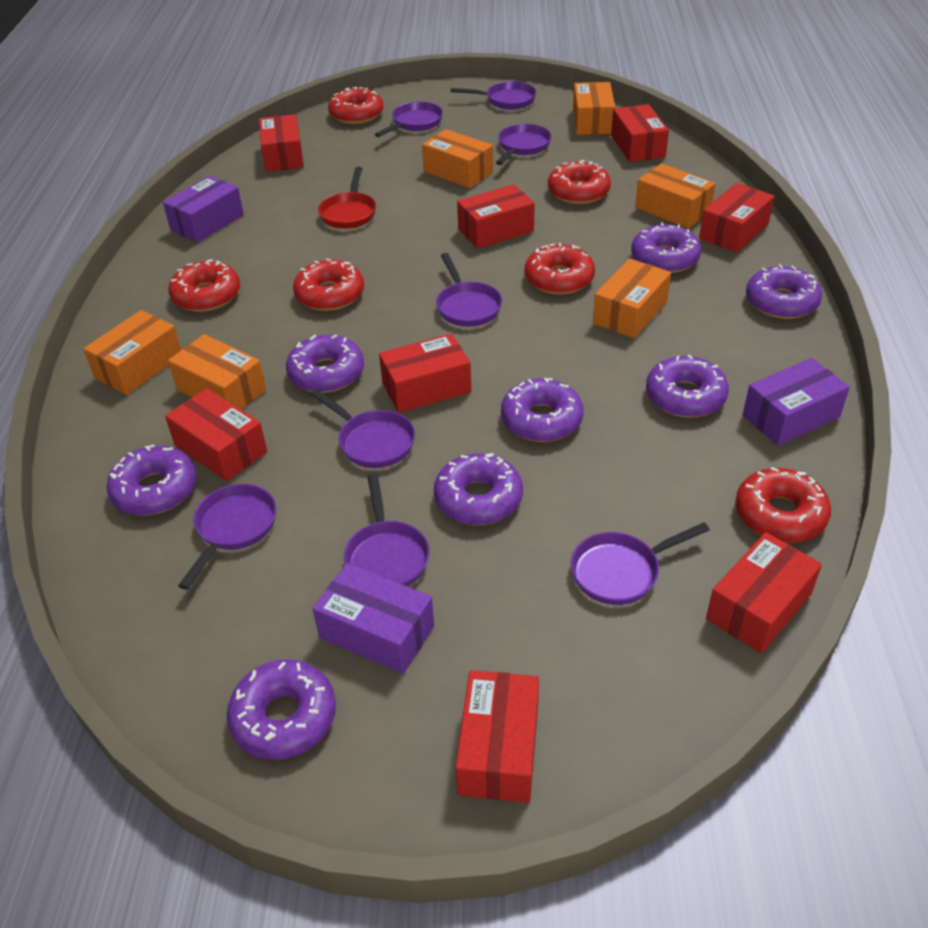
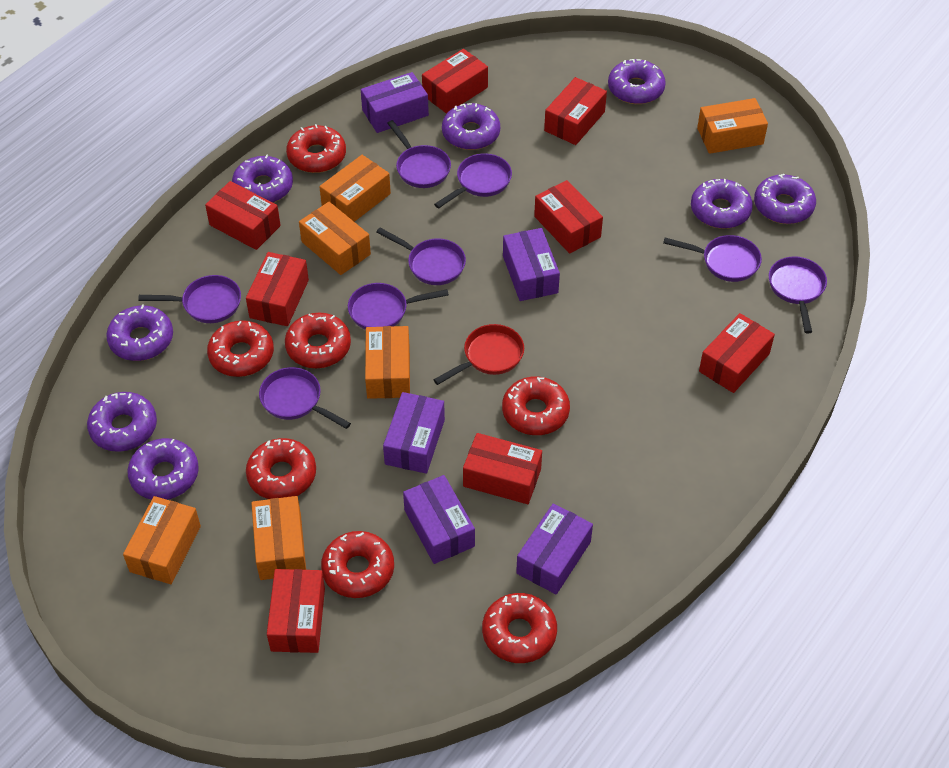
purple box: [163,176,244,242] [313,563,434,674] [743,358,850,446] = 3 -> [361,72,429,133] [383,392,445,474] [403,475,475,564] [503,228,560,301] [516,504,593,594] = 5
red donut: [168,259,240,312] [293,258,364,311] [328,87,384,124] [525,243,595,295] [548,160,611,204] [735,467,831,543] = 6 -> [207,320,274,377] [246,438,316,499] [285,313,351,369] [286,124,346,173] [321,531,394,598] [482,593,557,663] [502,376,570,435] = 7

